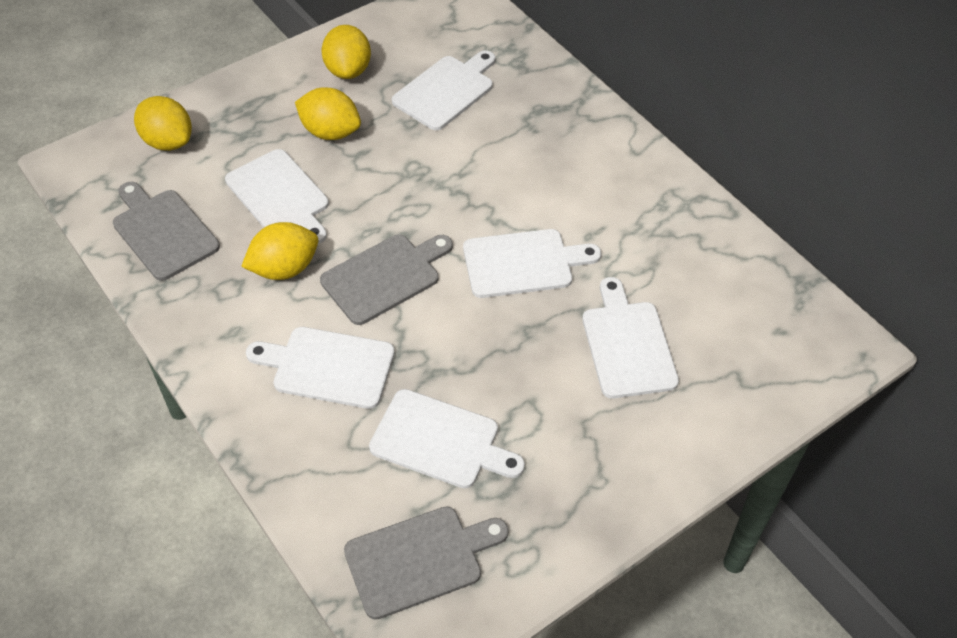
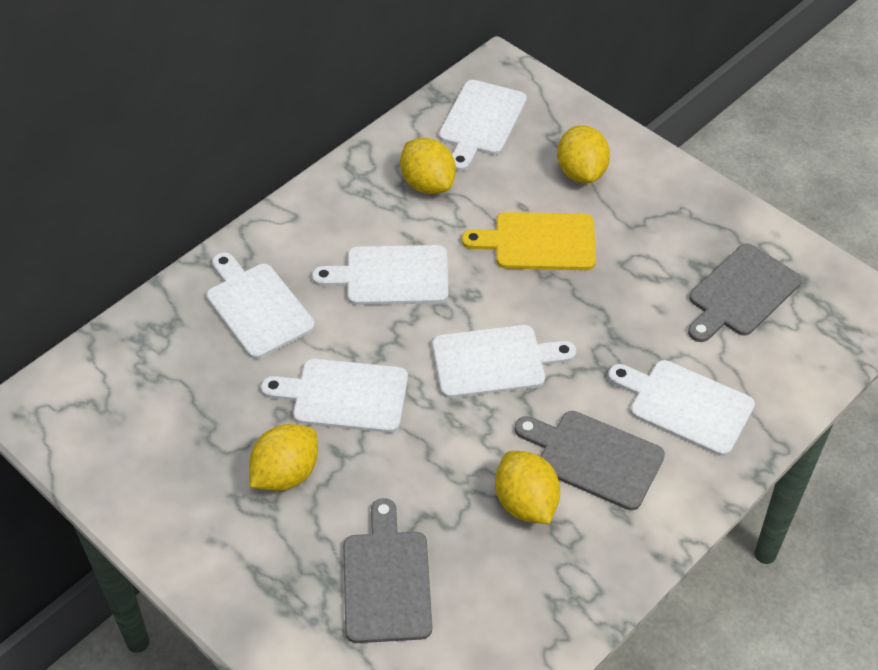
yellow cutting board: none = 0 -> [462,212,596,270] = 1

